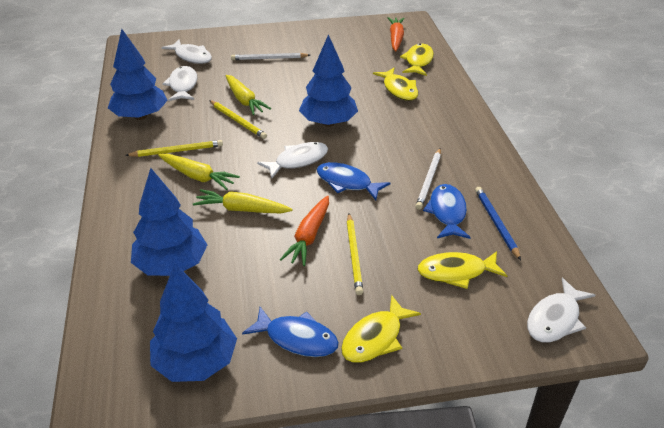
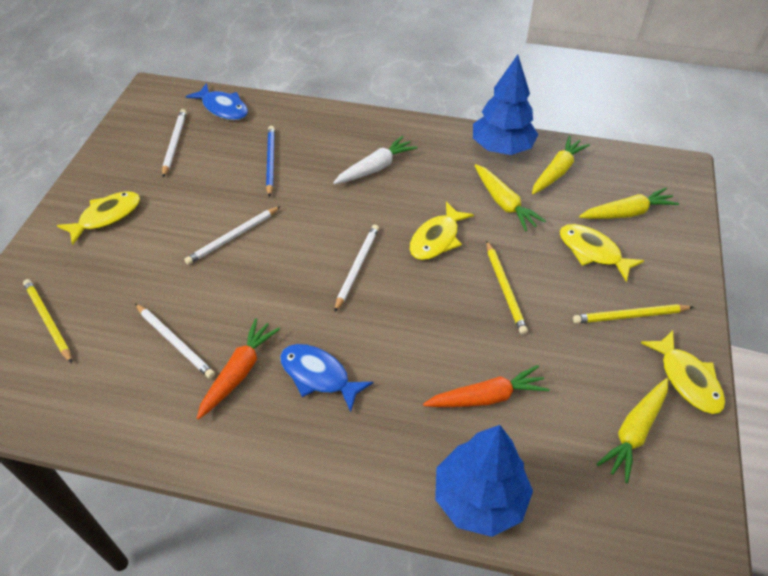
blue fish: [242,307,339,357] [317,162,390,200] [423,184,471,239] = 3 -> [186,83,248,120] [280,344,373,412] = 2
blue tree: [108,29,168,120] [131,168,207,276] [150,263,237,382] [299,34,358,127] = 4 -> [435,425,533,537] [473,55,538,155] = 2
white carrot: none = 0 -> [333,136,418,184] = 1
white fish: [162,39,212,64] [162,66,197,101] [257,142,328,178] [527,278,595,343] = 4 -> none = 0
white pencil: [231,53,310,60] [416,148,441,210] = 2 -> [135,304,215,379] [162,109,186,177] [184,206,281,265] [334,225,379,312] = 4
yellow carrot: [158,154,240,190] [193,189,293,213] [226,75,271,115] = 3 -> [474,164,546,232] [532,136,590,194] [579,188,679,219] [597,378,668,483] = 4

